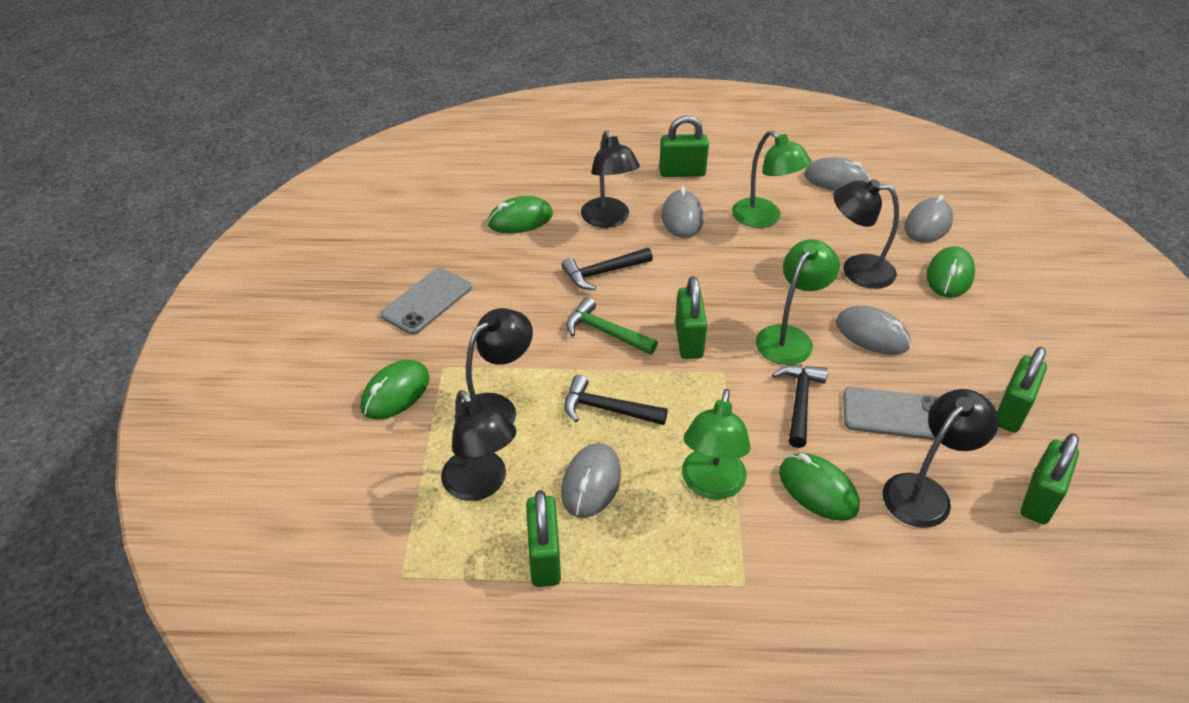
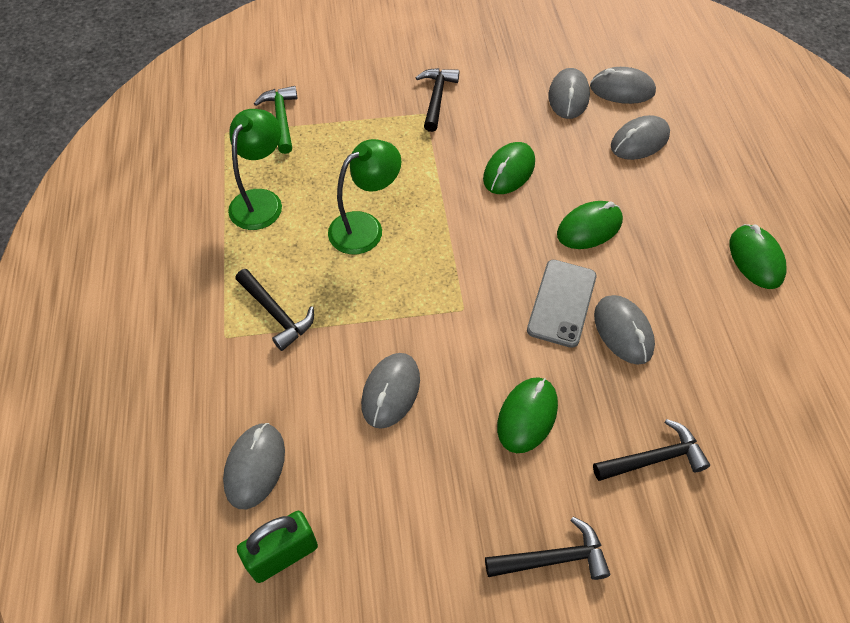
black hammer: [562,248,653,290] [564,375,668,425] [772,365,828,448] = 3 -> [235,269,314,351] [416,68,459,132] [485,517,610,580] [593,419,710,481] = 4
black lamp: [441,390,517,501] [455,308,533,423] [581,131,640,228] [834,179,899,289] [883,389,999,528] = 5 -> none = 0
green lamp: [682,389,750,500] [732,130,811,228] [756,239,840,365] = 3 -> [228,109,282,230] [328,139,401,254] = 2
green padlock: [526,490,561,587] [659,115,709,177] [675,276,707,359] [997,347,1047,433] [1021,433,1079,525] = 5 -> [237,511,318,583] = 1
grey mouse: [561,443,621,518] [662,186,704,238] [804,157,870,191] [836,306,911,355] [904,195,953,243] = 5 -> [223,423,285,509] [361,353,420,429] [549,68,590,119] [590,67,656,104] [594,295,655,365] [611,115,670,160] = 6
grey phone: [380,268,472,335] [843,387,939,440] = 2 -> [527,260,596,348] = 1

